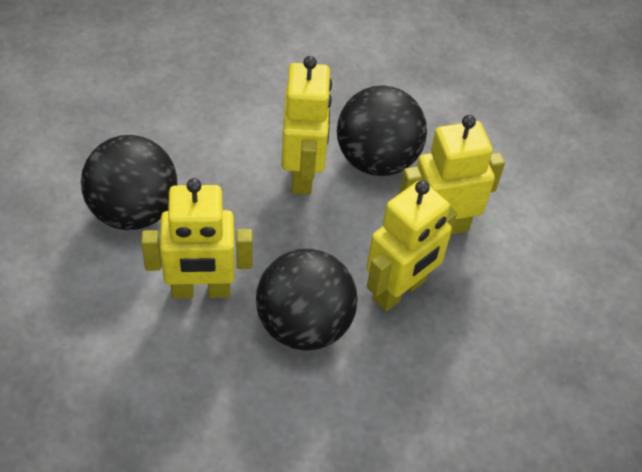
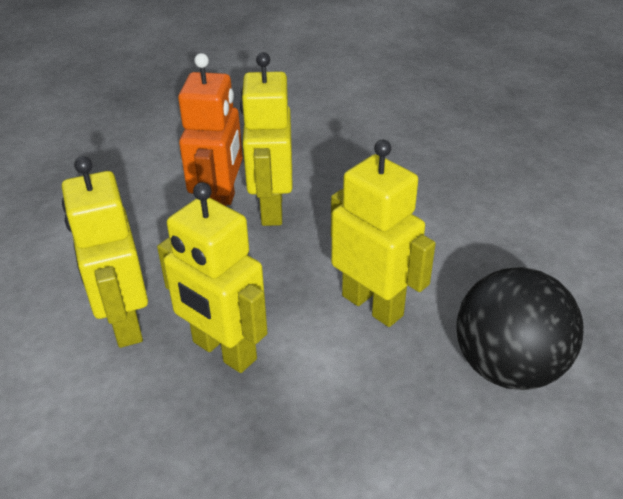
black ball: [81,135,178,230] [256,249,358,350] [337,85,427,176] = 3 -> [456,267,584,390] = 1
orange robot: none = 0 -> [178,53,243,206] = 1

